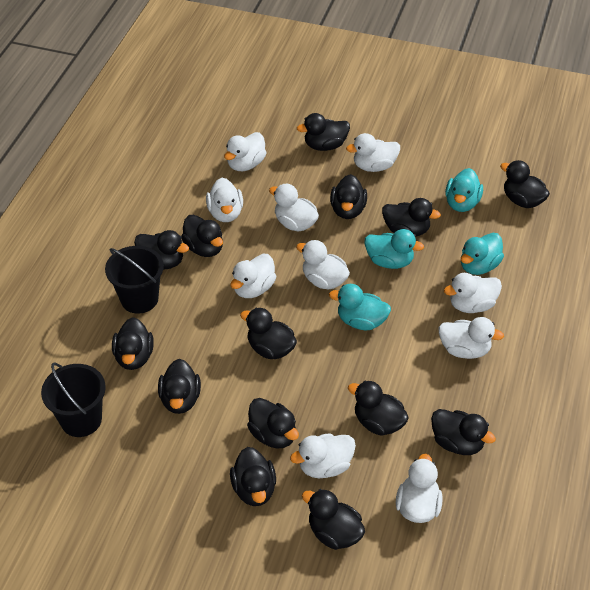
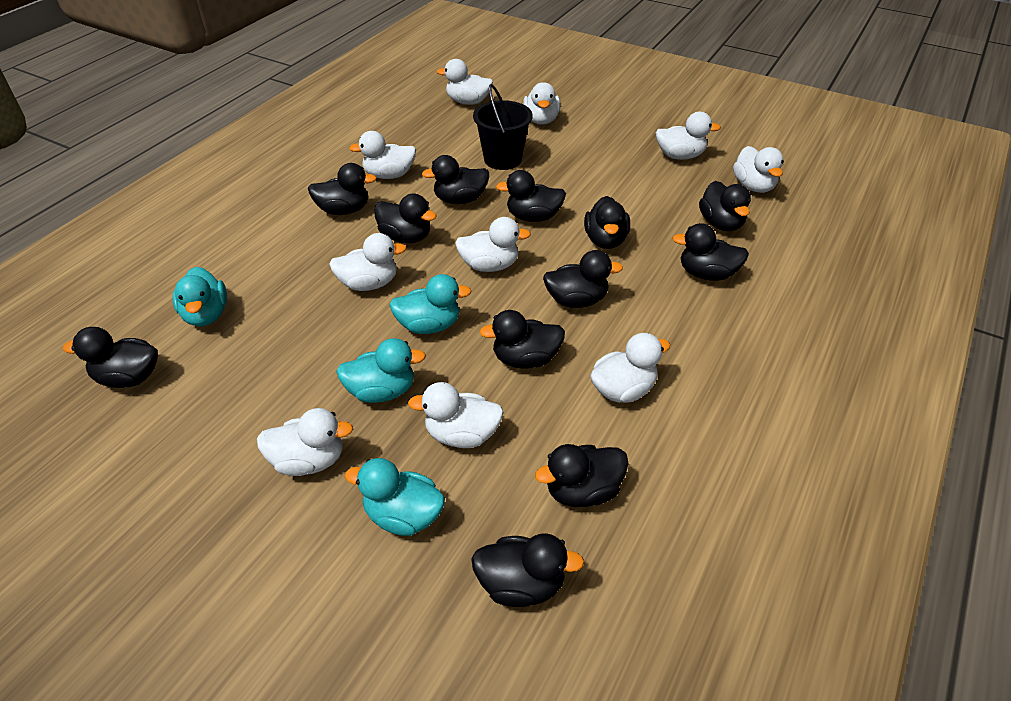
black bucket: [41,363,106,437] [105,246,164,314] = 2 -> [473,84,533,170] = 1
black duck: [112,317,154,370] [134,230,189,269] [158,359,201,414] [181,215,223,257] [230,447,276,506] [240,308,297,359] [247,398,299,449] [297,113,350,151] [302,489,365,550] [330,174,367,219] [348,381,409,436] [382,198,441,236] [431,409,496,455] [500,160,550,208] = 14 -> [63,327,158,388] [308,163,377,215] [374,194,437,243] [422,155,489,204] [471,533,585,607] [479,310,565,369] [496,170,566,222] [535,444,629,507] [543,250,623,308] [584,196,630,249] [672,223,749,281] [699,181,751,231] = 12

